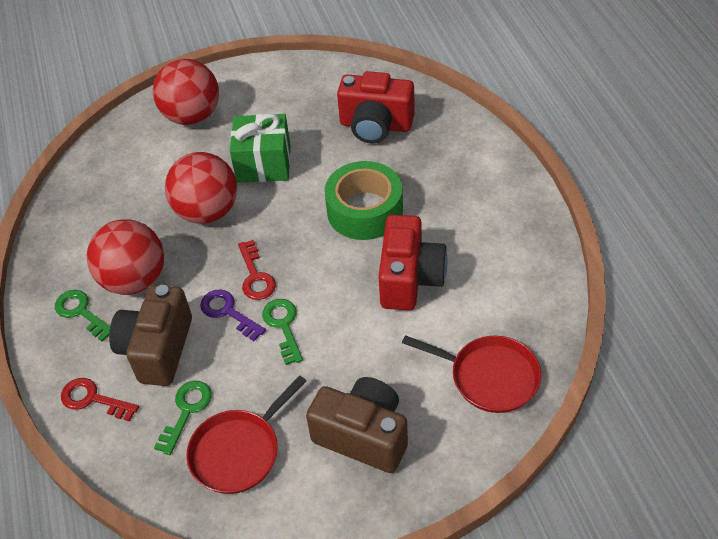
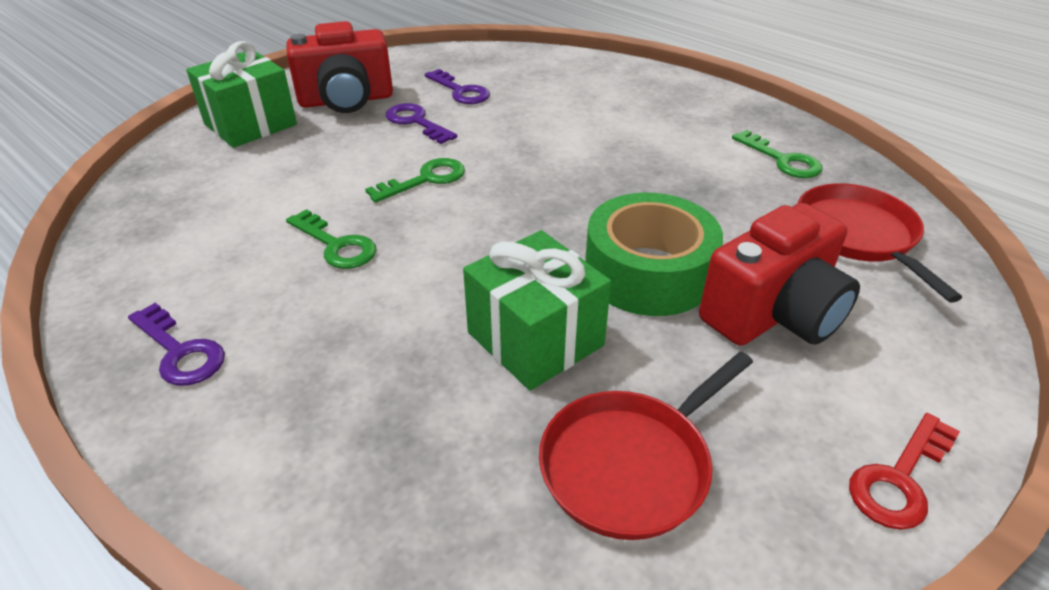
brown camera: [109,285,192,386] [306,377,408,473] = 2 -> none = 0
green gift: [230,113,291,183] = 1 -> [186,41,297,148] [463,230,611,391] = 2
purple key: [200,289,266,341] = 1 -> [128,303,225,386] [386,103,457,144] [425,69,490,104] = 3
red ball: [87,219,164,295] [153,59,219,125] [165,152,237,224] = 3 -> none = 0
red key: [61,378,139,421] [238,240,276,300] = 2 -> [849,413,960,530] = 1

